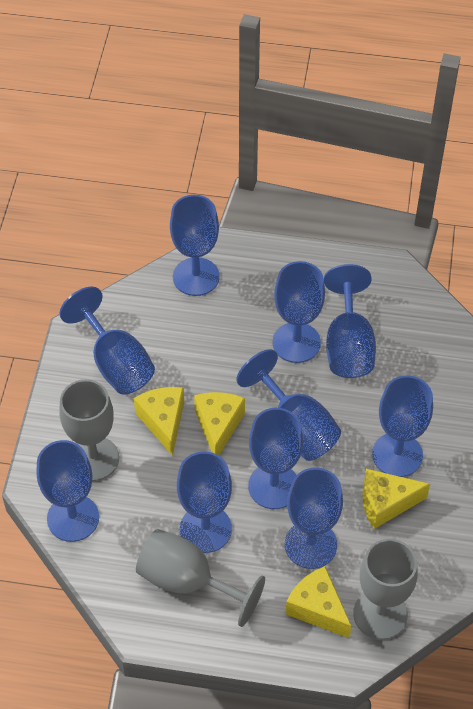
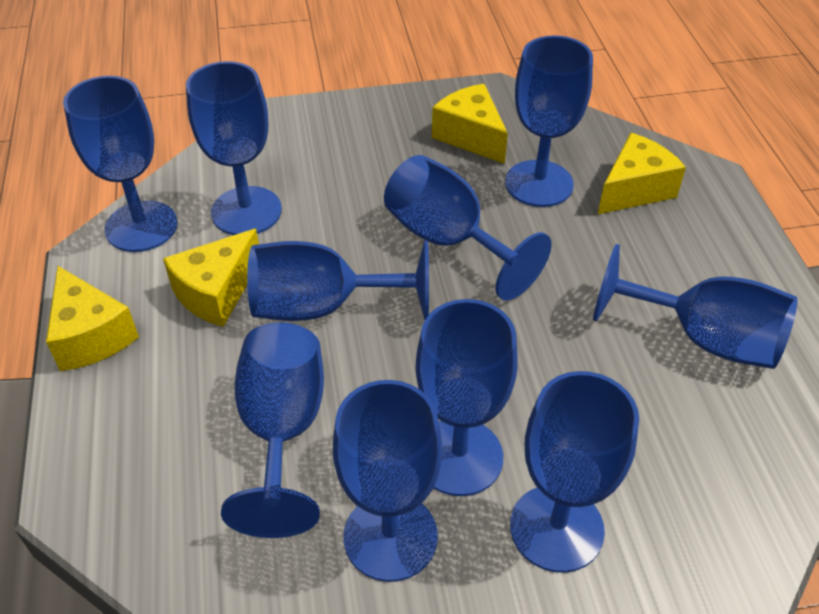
grey goblet: [59,379,119,481] [136,529,265,627] [353,539,418,640] = 3 -> none = 0

